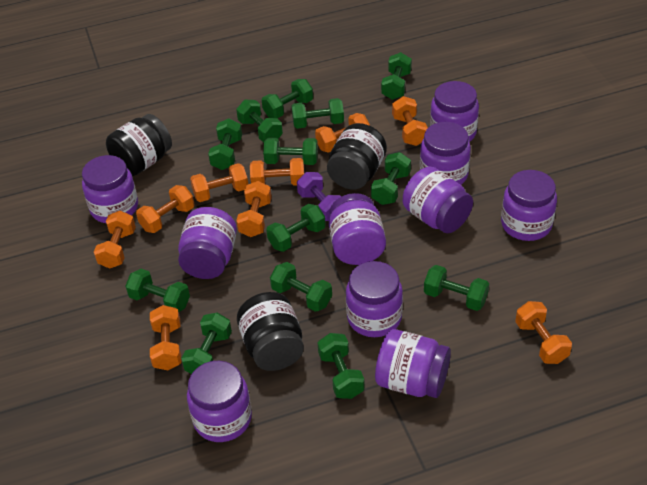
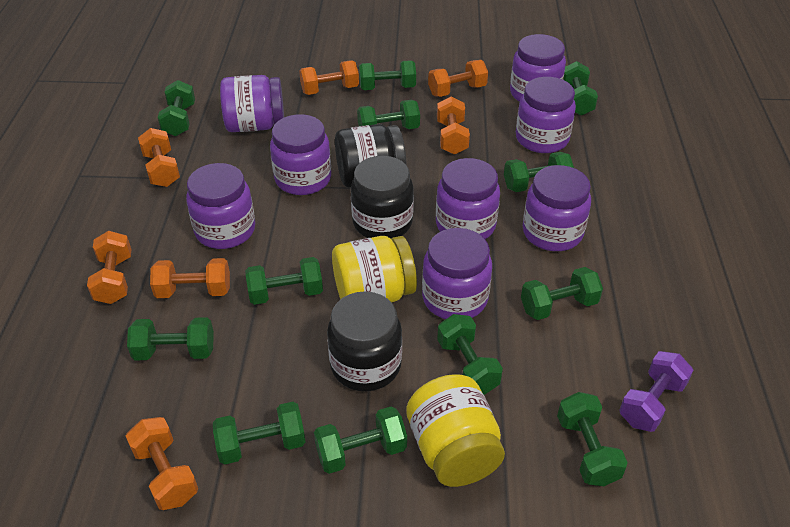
green dumbbell: [125,269,190,312] [181,313,232,374] [208,118,242,170] [236,100,283,143] [262,79,313,118] [263,137,318,165] [266,204,326,252] [270,262,332,312] [291,98,344,129] [318,333,365,399] [371,152,411,205] [381,52,412,100] [424,265,489,311] = 13 -> [127,317,214,360] [158,80,195,136] [213,402,305,465] [245,257,323,305] [314,406,407,474] [357,100,420,129] [359,60,416,90] [437,314,503,394] [504,152,574,192] [521,267,603,320] [557,392,628,486] [563,61,598,115] = 12
orange dumbbell: [94,210,136,269] [136,185,195,233] [150,305,181,370] [190,163,248,202] [236,181,272,237] [250,158,304,186] [315,113,370,153] [392,96,428,146] [515,301,572,364] = 9 -> [87,231,131,304] [126,417,198,510] [138,128,180,187] [150,258,230,298] [299,60,359,95] [428,60,488,97] [437,97,470,155] = 7
purple jar: [82,155,138,223] [178,207,237,279] [187,361,252,442] [329,193,386,265] [346,261,403,337] [375,329,451,398] [403,167,473,233] [420,122,471,185] [430,81,479,142] [501,170,557,241] = 10 -> [186,163,255,249] [220,75,284,132] [270,114,331,195] [422,228,492,319] [436,158,500,239] [510,34,566,102] [516,77,576,153] [523,165,591,251] = 8
yellow jar: none = 0 -> [332,236,417,302] [406,374,505,487] = 2

